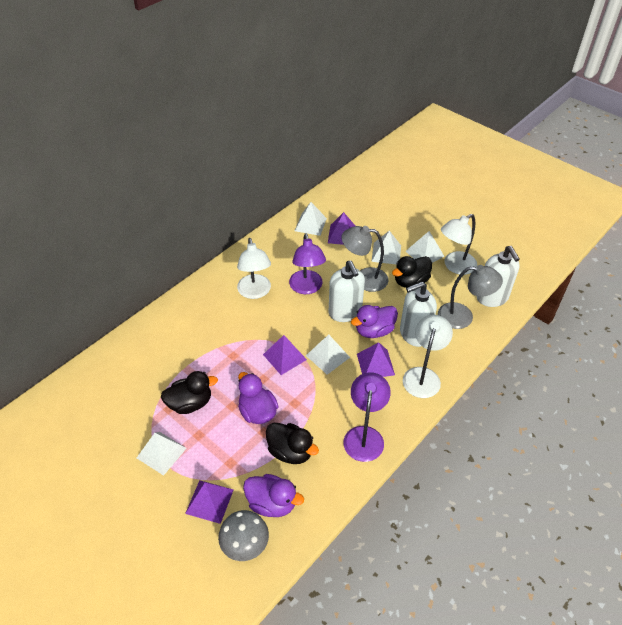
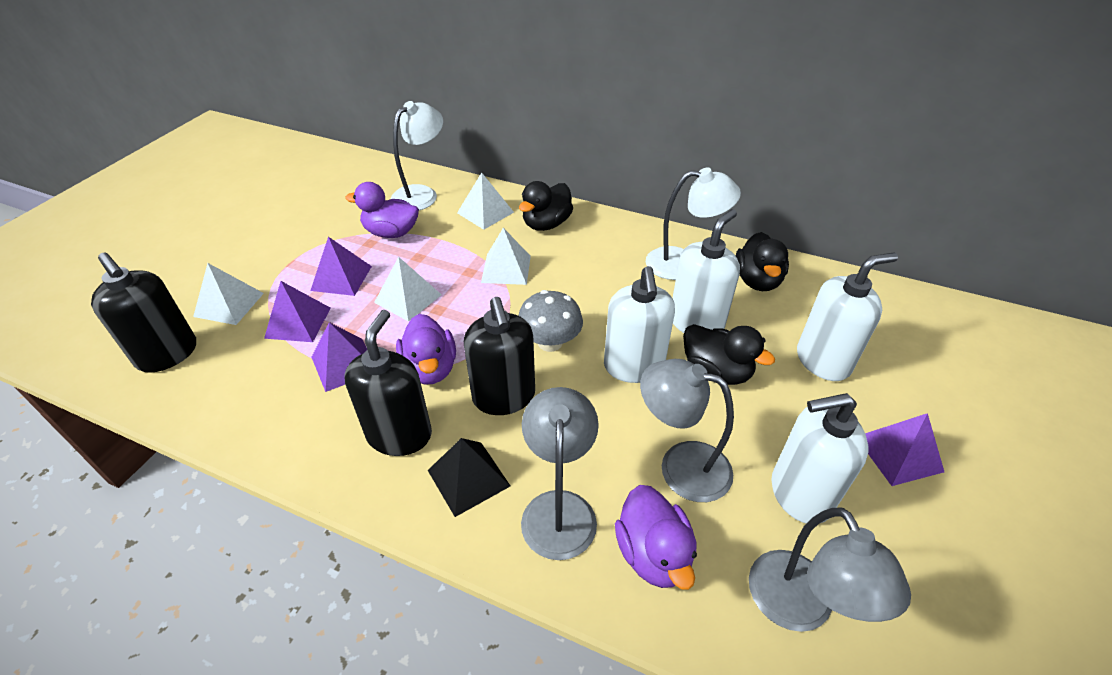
black pyramid: none = 0 -> [428,438,510,517] = 1
black soap dispenser: none = 0 -> [91,252,196,373] [345,310,432,456] [464,297,535,415] = 3
grey lamp: [341,226,388,292] [438,265,503,329] = 2 -> [521,387,599,560] [640,359,734,502] [749,508,911,632] = 3
purple lamp: [289,233,326,294] [344,372,391,462] = 2 -> none = 0
white lamp: [237,238,271,299] [403,315,453,398] [441,214,477,275] = 3 -> [391,101,443,210] [646,167,741,280] = 2
white pyramid: [137,432,187,476] [295,202,327,236] [306,334,350,375] [371,230,401,264] [406,231,444,263] = 5 -> [193,263,264,325] [374,257,442,322] [457,173,514,230] [481,228,531,285] = 4
white soap dispenser: [329,261,365,322] [400,282,437,347] [477,246,520,307] = 3 -> [604,266,675,383] [672,209,740,333] [771,393,868,523] [797,252,898,381] = 4

